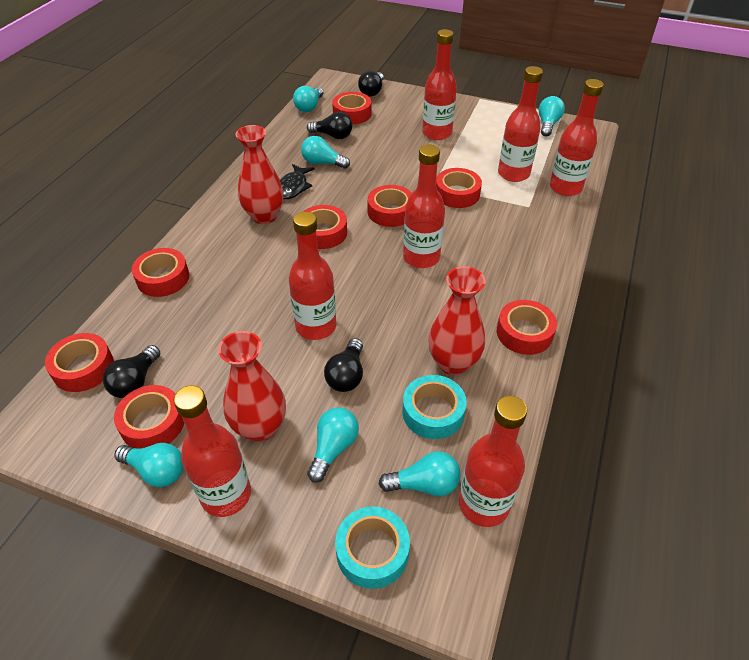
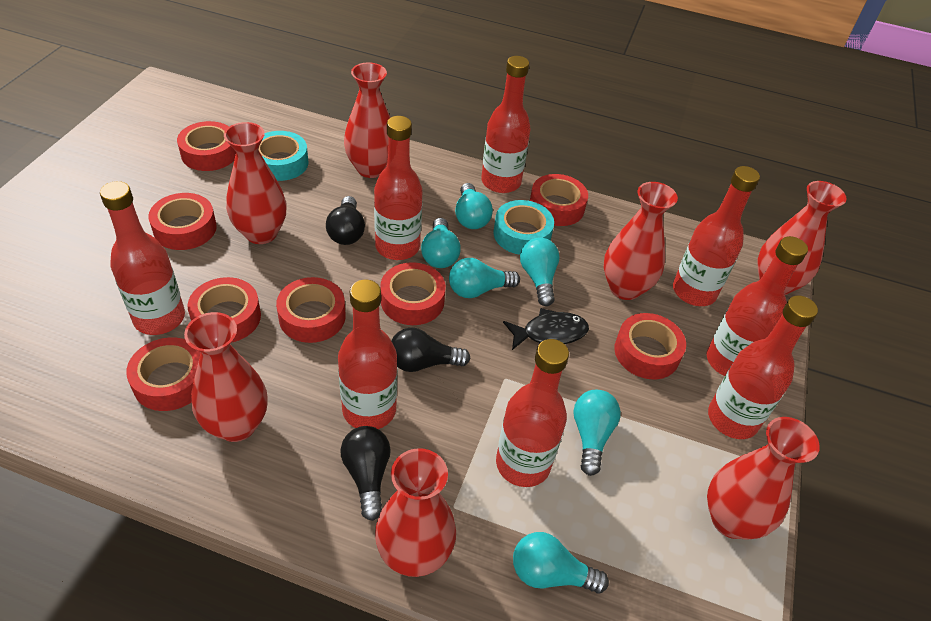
black light bulb: [103,345,160,398] [307,112,352,139] [324,338,363,392] [358,71,384,96] = 4 -> [326,196,365,245] [340,426,391,521] [391,327,470,372] = 3
red bottle: [174,385,251,517] [289,212,336,340] [403,145,445,268] [422,29,457,140] [459,396,527,527] [498,66,543,182] [550,79,604,196] = 7 -> [100,181,185,335] [338,279,397,429] [374,116,422,260] [481,56,531,193] [496,339,569,487] [673,166,760,306] [706,236,808,376] [708,295,818,439] = 8
red vase: [218,331,286,442] [235,125,283,224] [428,266,486,375] = 3 -> [184,312,267,442] [224,122,287,244] [344,63,391,178] [375,448,456,577] [604,182,678,300] [707,417,820,540] [758,181,847,295] = 7

